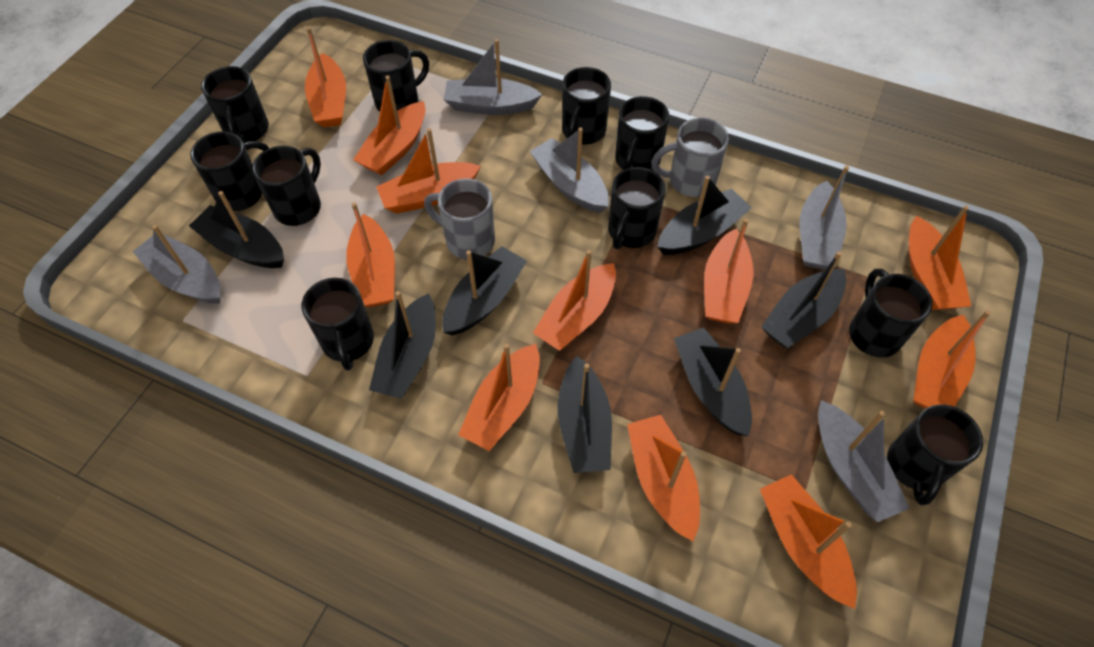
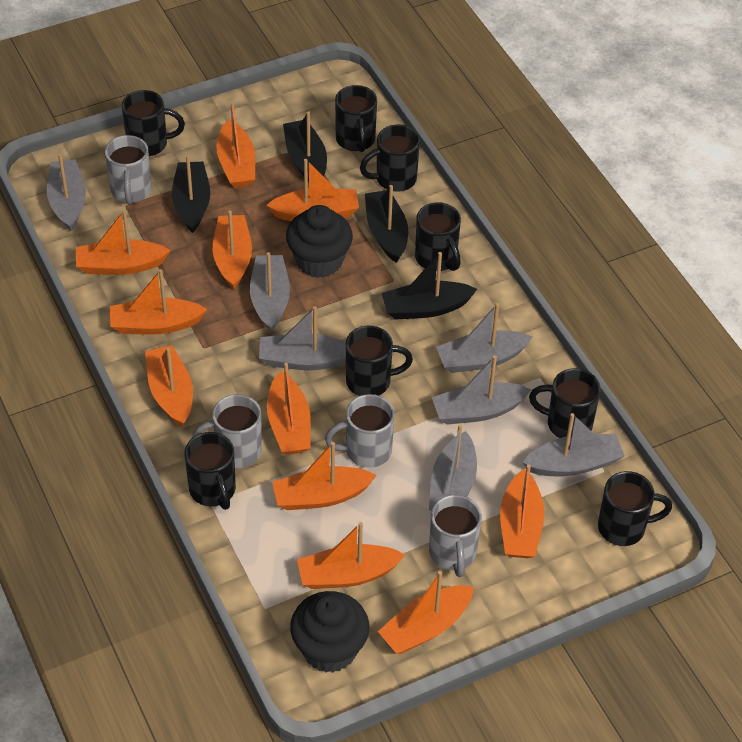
black boat: [189,191,284,268] [369,291,436,399] [442,246,527,335] [558,356,612,473] [658,176,752,255] [674,328,752,436] [761,251,846,348] = 7 -> [172,155,210,233] [283,111,327,182] [365,185,408,263] [382,252,477,320] = 4
black cupcake: none = 0 -> [286,205,353,278] [290,591,369,673] = 2
black mug: [190,131,269,211] [201,66,269,143] [252,146,321,226] [302,278,374,371] [363,40,429,112] [562,67,611,144] [608,167,666,250] [615,96,669,171] [849,269,933,358] [887,404,983,506] = 10 -> [122,90,185,156] [184,432,236,510] [335,85,377,152] [346,326,413,396] [360,125,420,192] [415,202,461,271] [529,368,601,438] [598,471,672,546] = 8
grey boat: [132,225,220,304] [444,39,542,115] [530,127,609,213] [800,166,849,270] [818,400,910,522] = 5 -> [47,153,86,231] [250,252,290,332] [259,306,346,370] [429,424,477,511] [432,355,532,425] [436,303,532,373] [522,413,625,476] = 7
grey mug: [424,178,495,260] [651,118,729,197] = 2 -> [105,135,152,205] [192,394,262,468] [325,394,395,468] [429,495,482,577] = 4

